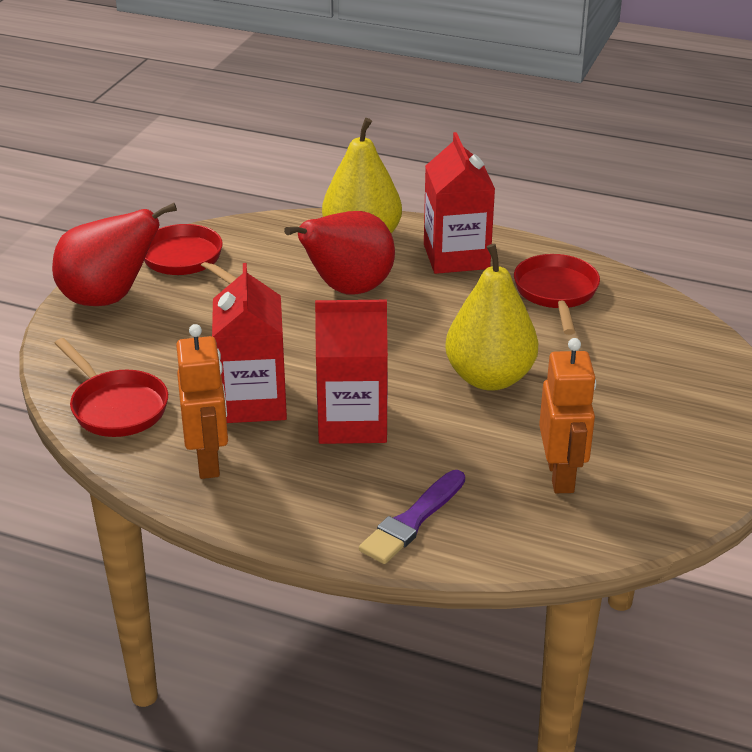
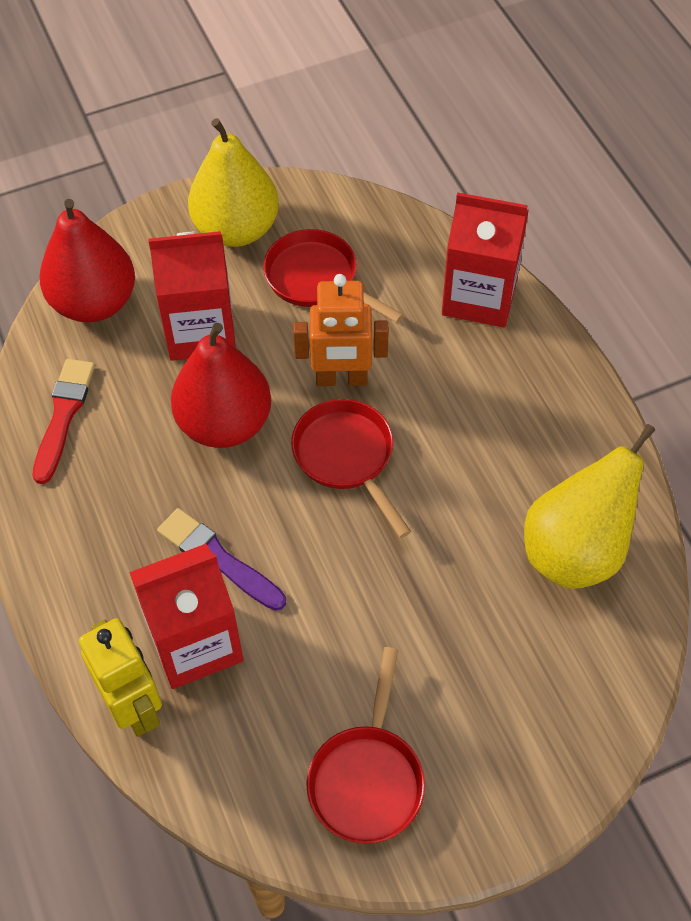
orange robot: [176,324,228,479] [539,338,596,493] = 2 -> [293,274,389,386] = 1
red brush: none = 0 -> [33,359,95,484] = 1
yellow robot: none = 0 -> [79,618,162,737] = 1

